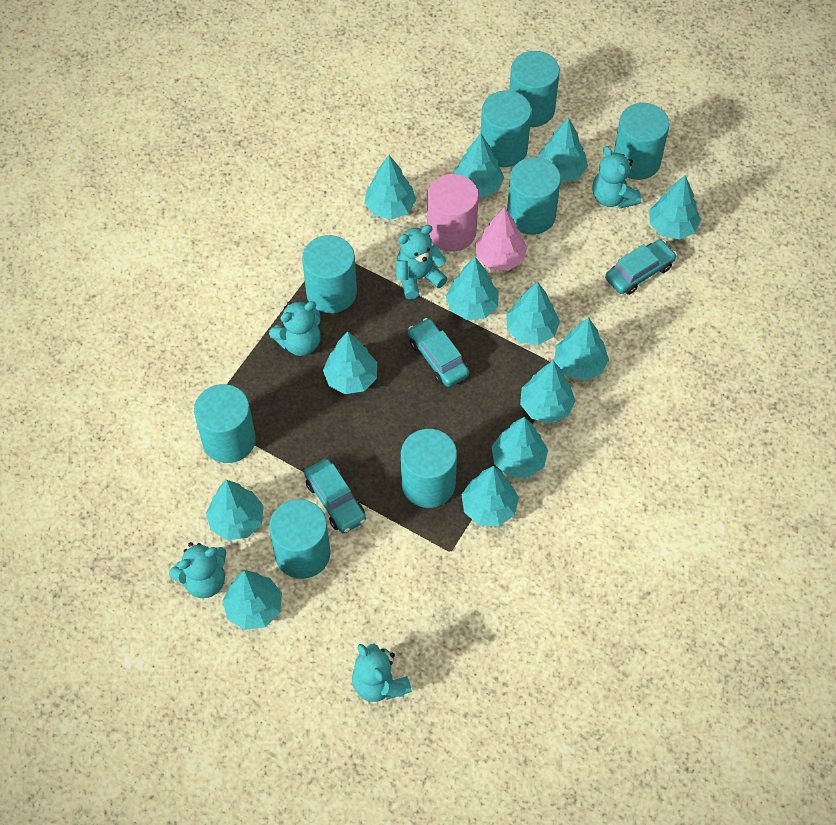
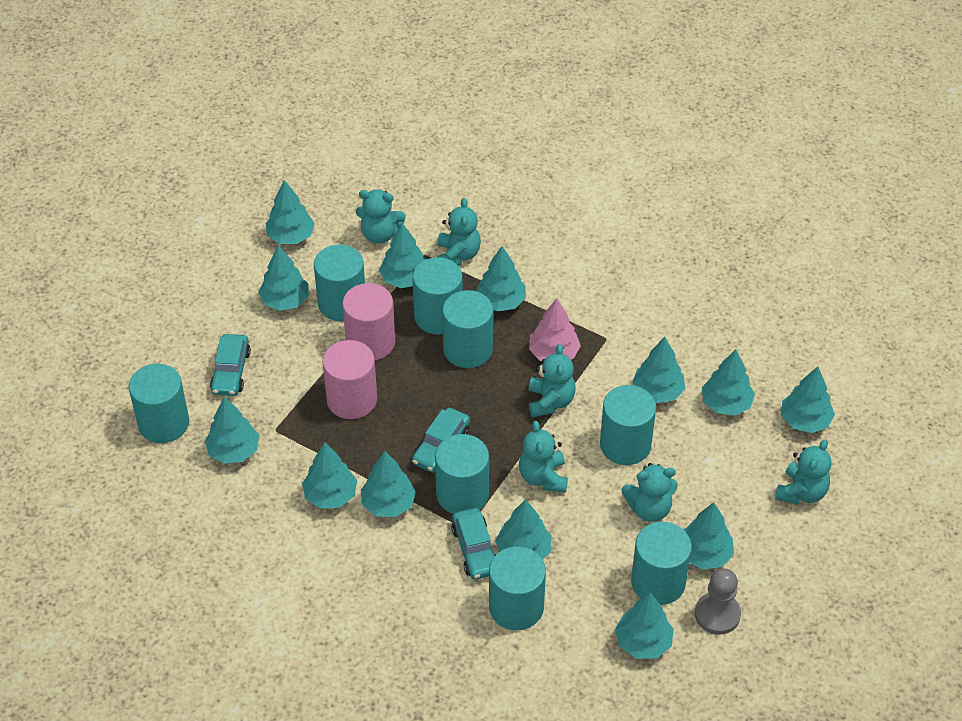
grey pawn: none = 0 -> [695,568,741,635] = 1
pink cylinder: [427,174,479,252] = 1 -> [322,340,377,419] [342,283,395,360] = 2
turquoise teddy bear: [169,542,226,598] [269,301,321,356] [352,644,412,702] [396,225,448,299] [592,146,642,209] = 5 -> [356,190,406,244] [437,198,481,266] [519,421,568,493] [529,344,576,418] [622,463,678,522] [775,439,832,505] = 6

